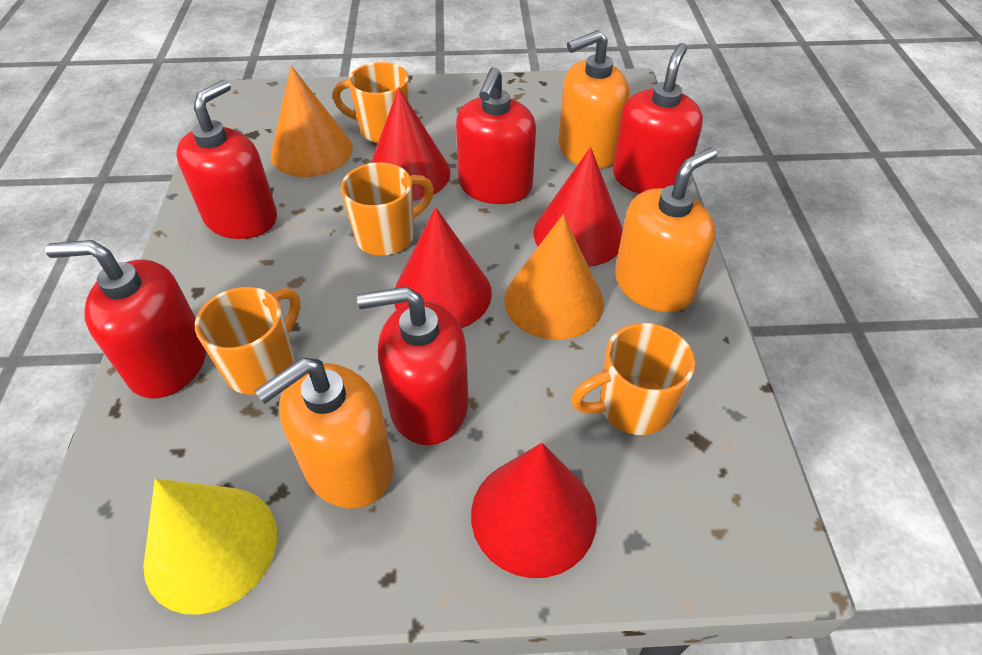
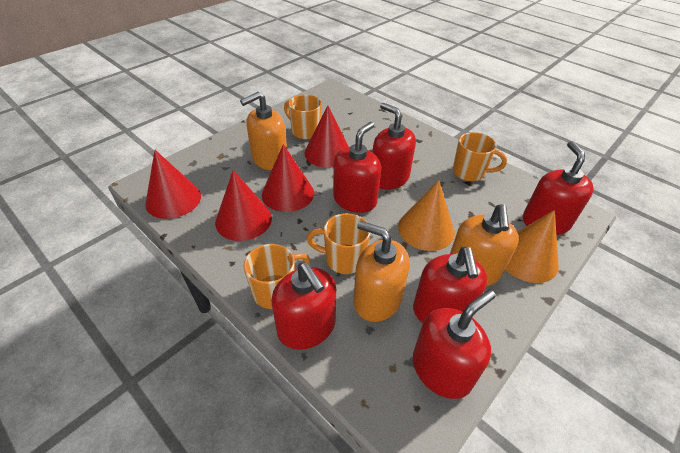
red soap dispenser: [45,240,206,399] [176,79,277,239] [357,286,468,445] [456,67,536,204] [613,43,703,194] = 5 -> [271,262,336,350] [333,122,381,213] [372,103,416,189] [413,247,487,323] [413,290,496,399] [523,141,594,235] = 6
yellow cone: [143,479,277,615] = 1 -> none = 0

